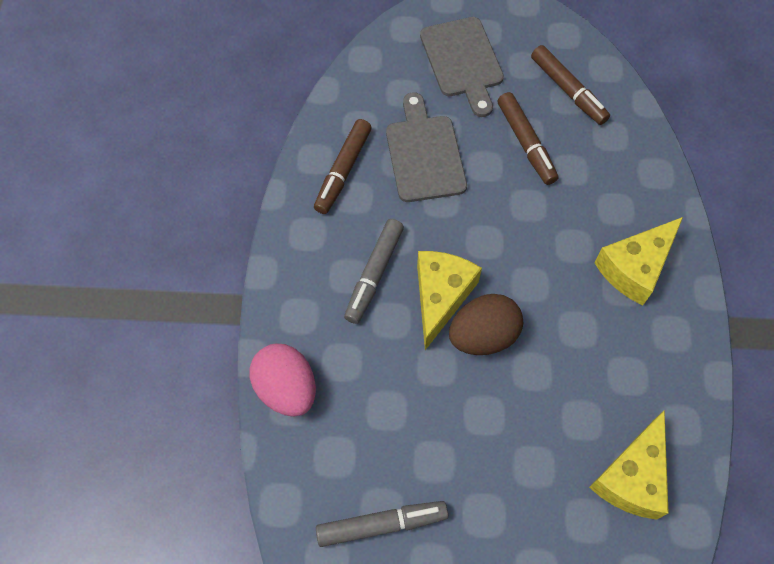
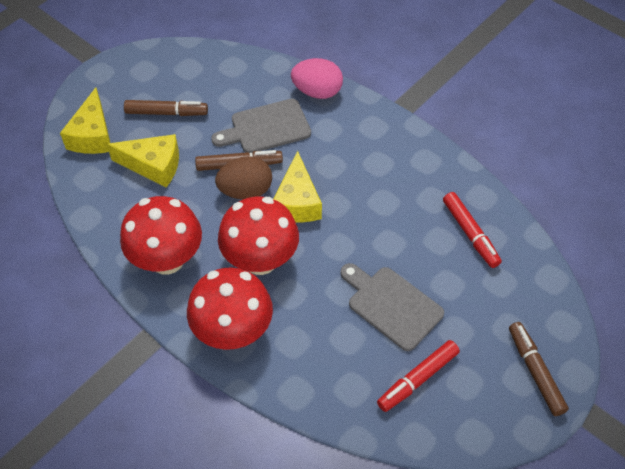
grey marker: [316,501,448,547] [344,219,404,324] = 2 -> none = 0
red marker: none = 0 -> [377,340,460,412] [443,192,502,268] = 2
red mushroom: none = 0 -> [120,196,202,275] [187,267,273,350] [218,197,299,275] = 3

